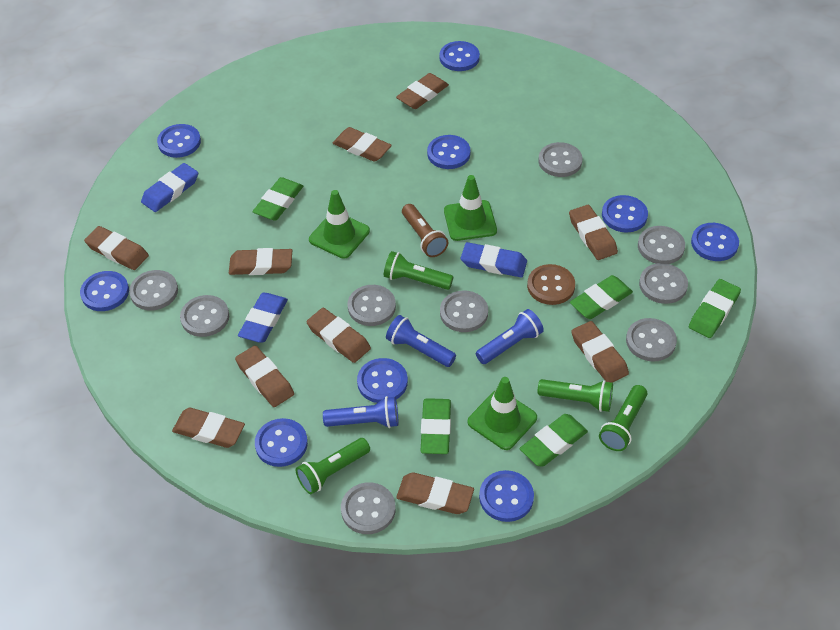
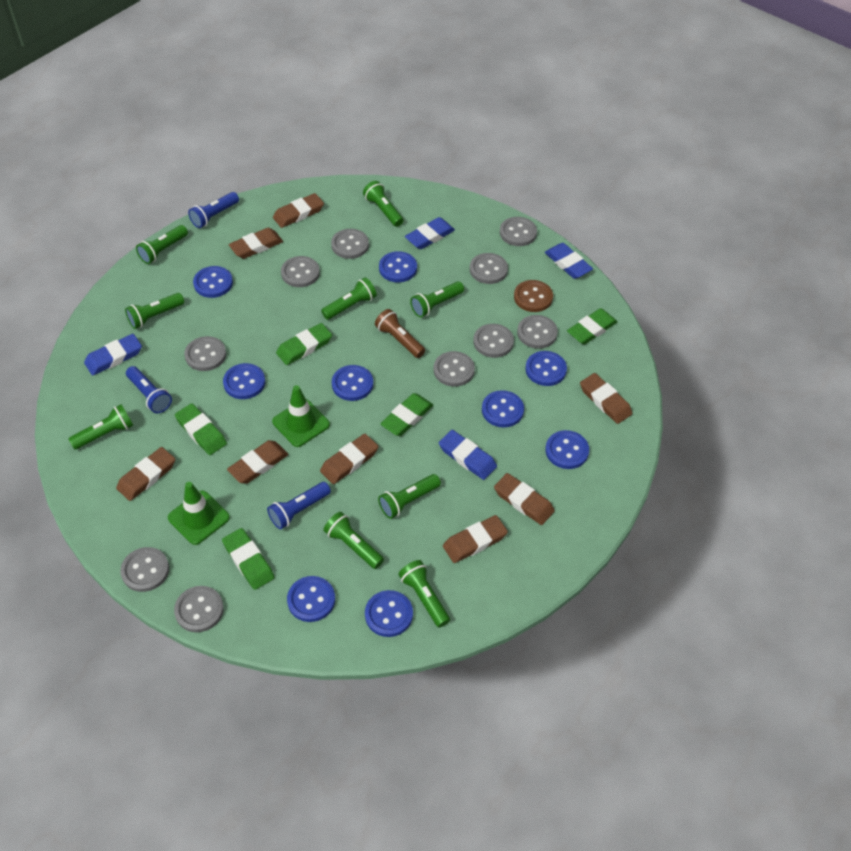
blue eraser: [141,163,198,212] [238,293,288,343] [461,242,527,277] = 3 -> [84,334,142,375] [405,217,455,249] [439,430,497,480] [545,243,593,279] = 4
brown eraser: [84,226,149,270] [172,408,245,448] [229,248,292,275] [235,345,294,407] [306,308,371,363] [333,127,392,162] [396,73,449,109] [396,472,474,514] [569,205,618,260] [571,321,629,383] = 10 -> [116,447,175,501] [227,440,288,484] [229,228,283,259] [273,193,324,228] [320,434,379,484] [443,515,508,563] [494,473,555,525] [580,373,632,424] = 8
green flashlight: [296,438,370,494] [384,251,453,290] [537,379,613,412] [599,385,648,451] = 4 -> [68,404,134,450] [125,293,184,329] [136,225,188,264] [321,277,377,320] [324,512,384,569] [363,181,404,227] [378,474,441,519] [399,560,450,628] [410,281,464,317] = 9
green traffic cone: [309,190,370,259] [444,175,497,241] [468,377,537,450] = 3 -> [168,482,230,545] [272,385,330,447] = 2
grey button: [129,270,178,311] [180,295,229,337] [341,482,396,534] [348,285,396,326] [440,290,488,332] [539,142,583,177] [626,318,677,362] [638,226,685,264] [639,263,688,304] = 9 -> [120,547,169,592] [174,586,224,632] [184,336,226,371] [281,256,320,287] [331,229,369,259] [434,351,475,387] [470,253,508,284] [473,324,514,358] [500,217,537,246] [517,315,558,349] = 10

